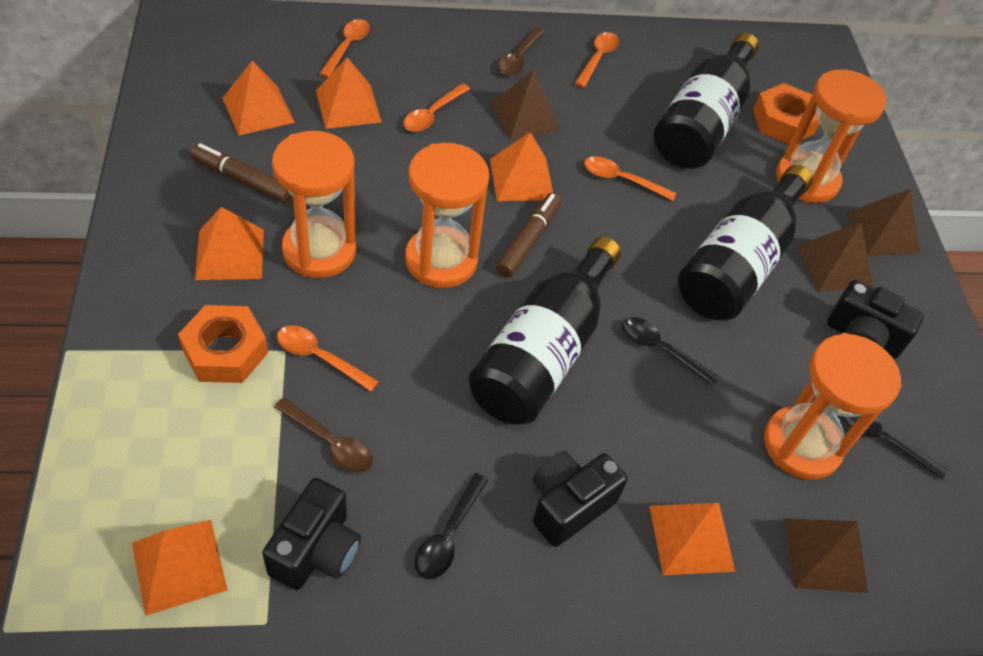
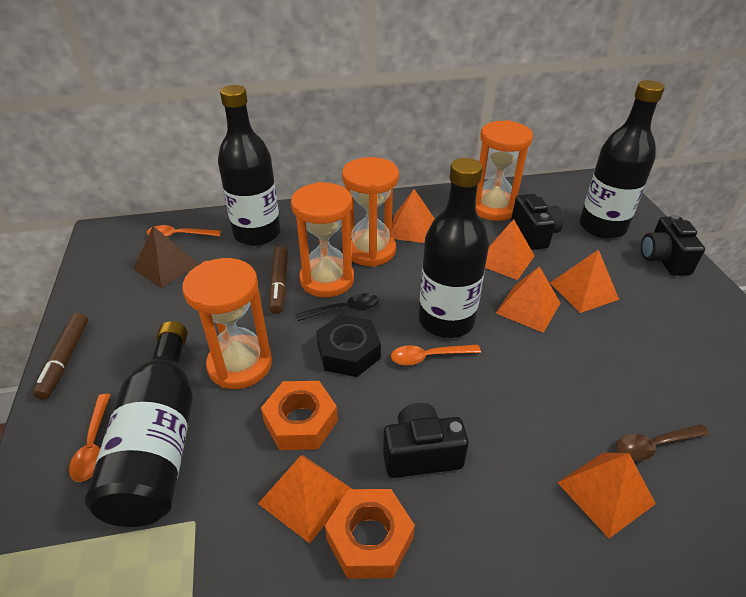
black bottle: [468,237,621,425] [654,33,759,169] [678,165,813,321] = 3 -> [85,321,193,527] [218,85,281,246] [419,158,489,338] [580,80,665,239] = 4
black nut: none = 0 -> [316,315,381,377] = 1
black spoon: [415,473,488,579] [622,317,720,386] [841,415,947,479] = 3 -> [296,293,379,321] = 1
brown pyramid: [491,69,561,141] [784,518,868,593] [797,222,873,292] [846,189,920,256] = 4 -> [133,226,199,288] = 1
brown spoon: [274,397,373,473] [498,27,544,76] = 2 -> [616,424,710,461] = 1
orange spoon: [277,325,379,392] [319,19,370,78] [403,83,470,132] [574,32,619,88] [584,156,676,201] = 5 -> [69,394,111,482] [147,225,221,237] [391,344,481,366] = 3

